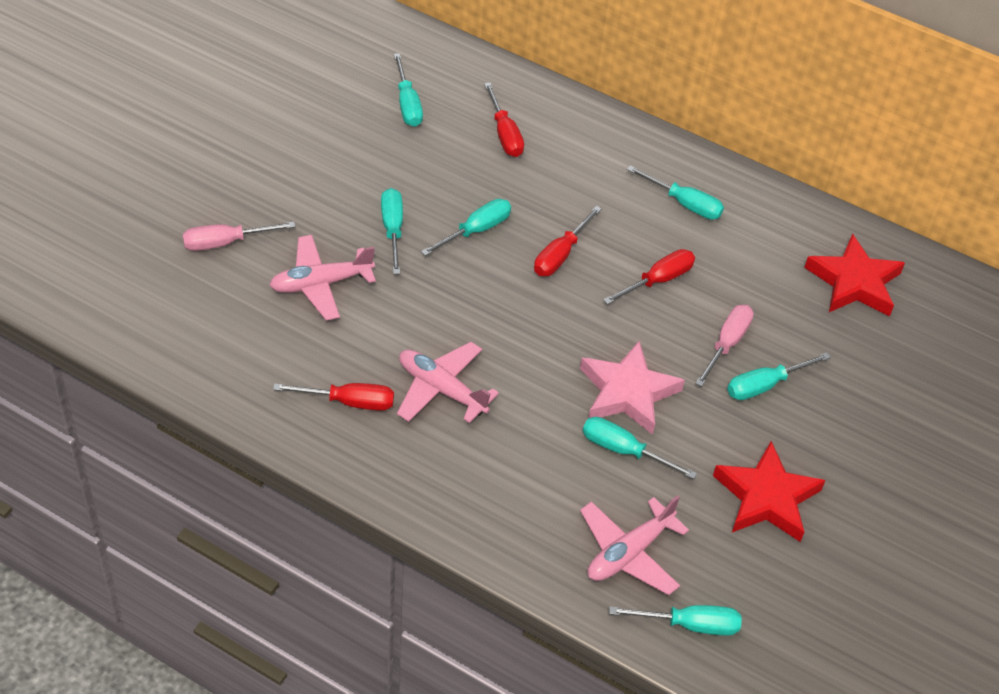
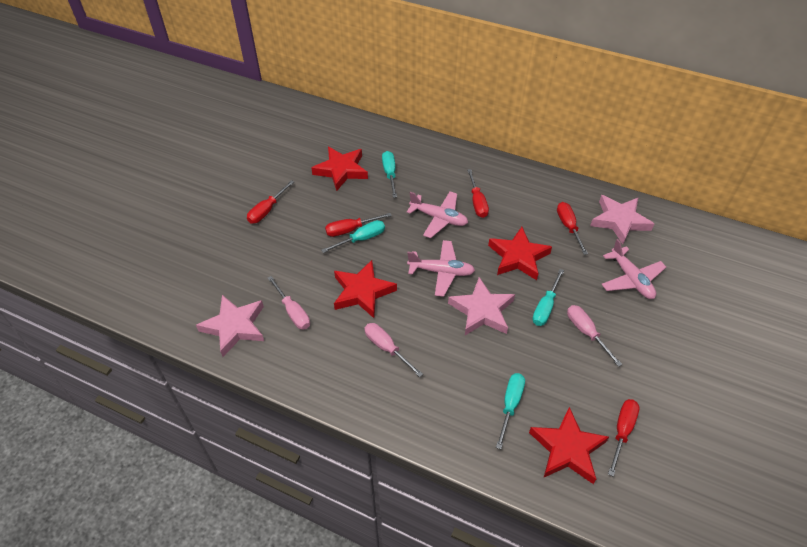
pink screwdriver: [183,222,296,251] [695,305,754,387] = 2 -> [268,276,310,330] [364,323,423,377] [567,305,622,367] = 3
pink star: [580,340,685,435] = 1 -> [196,295,264,357] [448,277,515,335] [590,195,654,244] = 3
red screwdriver: [273,383,394,411] [484,83,524,157] [534,206,602,276] [603,249,695,305] = 4 -> [247,180,294,224] [325,213,392,237] [467,169,489,218] [557,202,588,255] [608,399,639,477] = 5
red star: [713,441,826,542] [804,234,905,316] = 2 -> [311,147,368,191] [334,260,397,318] [488,227,552,280] [529,407,609,484] = 4
turquoise screwdriver: [381,188,403,274] [394,53,423,127] [421,199,511,256] [583,417,697,479] [609,605,742,636] [627,165,724,219] [727,352,831,400] = 7 -> [321,220,385,253] [382,151,397,198] [496,373,525,449] [532,269,564,326] = 4

